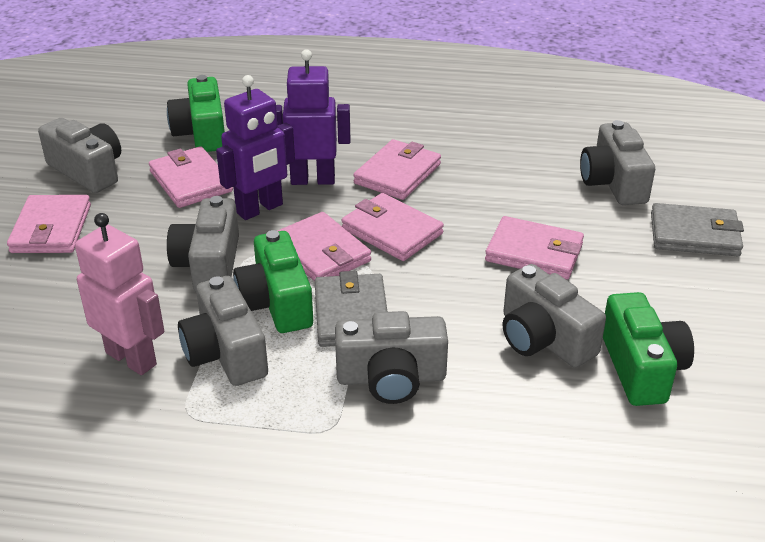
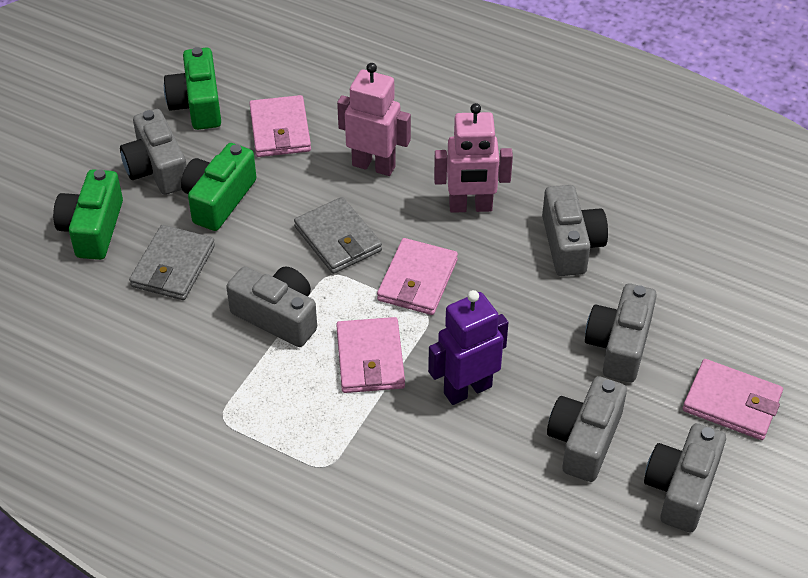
pink robot: [75,213,164,375] = 1 -> [337,63,411,176] [434,103,513,213] = 2
pink wallet: [7,195,91,253] [149,146,233,208] [277,212,371,282] [342,193,444,261] [353,139,441,200] [485,216,584,279] = 6 -> [249,95,311,157] [336,317,405,393] [377,238,458,315] [683,359,783,440] = 4
purple robot: [216,75,295,220] [276,49,350,185] = 2 -> [428,290,509,405] = 1

